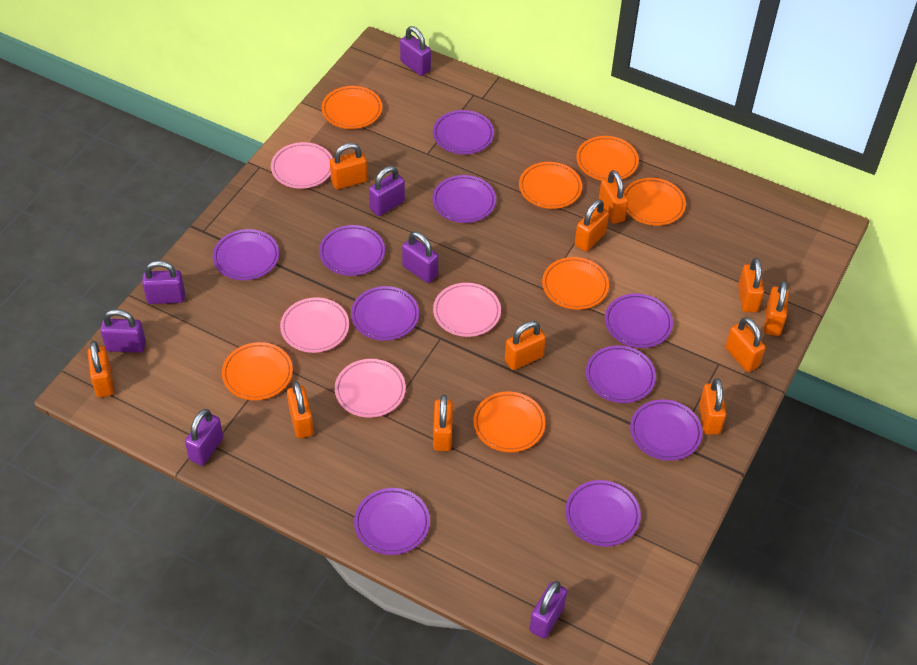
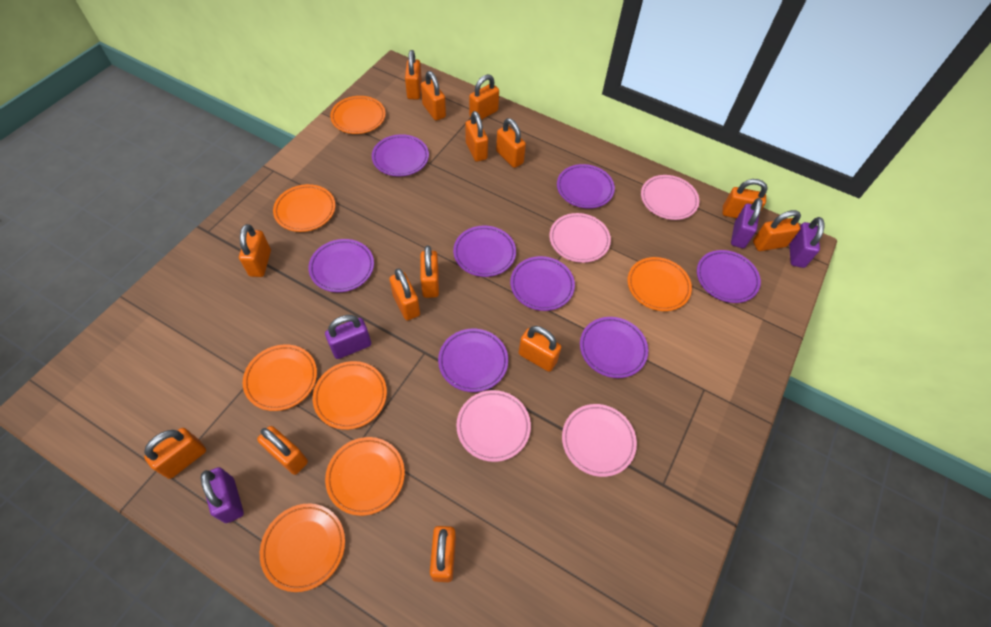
orange padlock: [88,341,114,398] [287,381,314,438] [330,143,367,189] [433,395,453,451] [505,321,546,370] [575,199,609,252] [599,170,628,224] [699,378,726,434] [725,317,766,372] [738,258,764,312] [764,281,789,336] = 11 -> [144,428,206,479] [239,224,271,277] [257,426,308,475] [389,268,420,320] [405,50,422,100] [420,245,439,298] [421,71,446,121] [430,526,456,582] [465,111,488,162] [469,74,499,120] [496,118,526,168] [518,326,561,372] [722,179,768,218] [753,210,801,251] = 14
purple padlock: [100,309,146,353] [142,260,185,304] [185,409,223,466] [369,166,405,216] [400,26,431,76] [402,232,438,283] [529,581,567,639] = 7 -> [201,467,244,523] [325,315,371,359] [731,198,762,248] [789,217,825,268] = 4
purple plate: [213,229,279,280] [319,225,385,276] [351,286,419,341] [354,488,430,555] [432,175,496,223] [433,110,494,154] [565,480,641,546] [586,345,656,403] [605,293,673,348] [630,399,702,461] = 10 -> [308,239,374,292] [372,134,429,176] [438,329,508,392] [453,226,516,277] [510,256,575,311] [557,164,615,209] [580,317,648,378] [697,250,761,303] = 8

